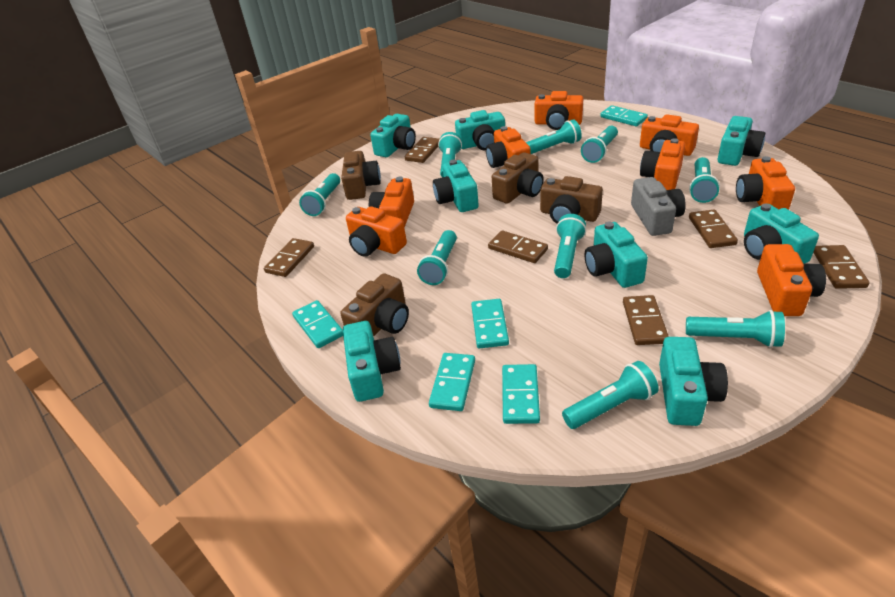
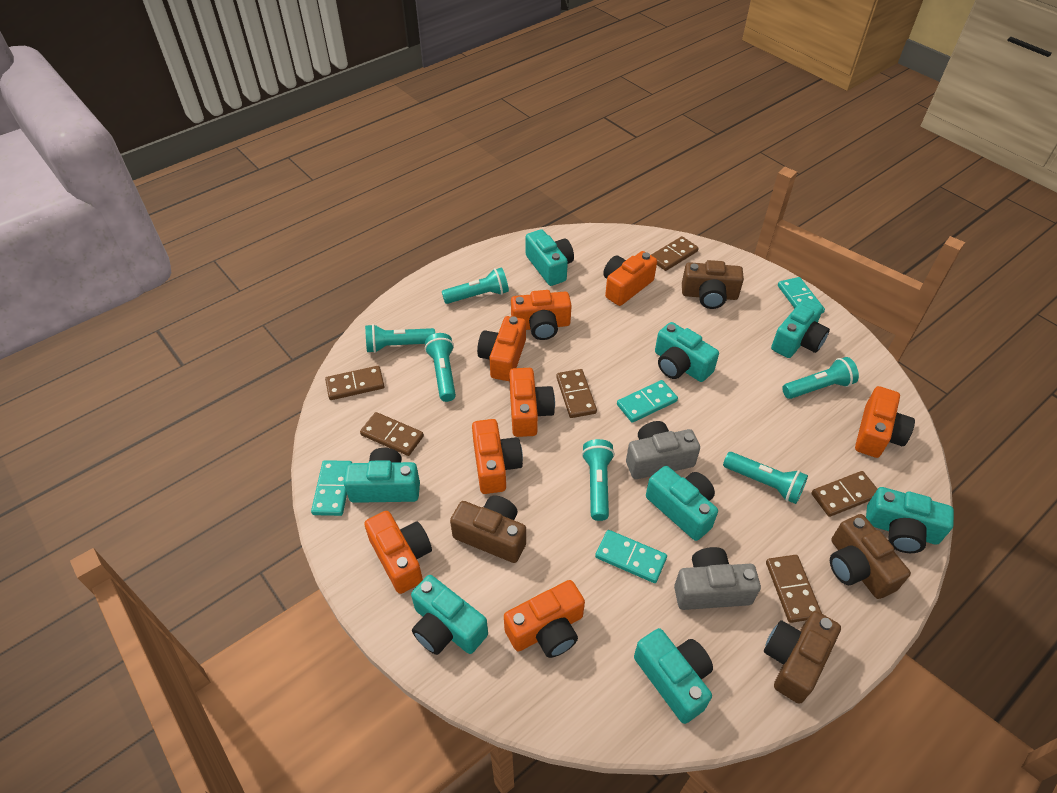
grey camera: [631,177,686,236] = 1 -> [626,421,700,479] [674,547,761,610] = 2
turquoise domino: [292,300,343,348] [429,353,475,411] [471,299,509,348] [502,364,540,424] [600,105,648,126] = 5 -> [311,460,352,516] [595,530,667,583] [617,380,678,423] [778,277,825,313] = 4
turquoise flashlight: [299,173,340,216] [417,230,457,285] [438,132,462,177] [526,119,582,154] [554,214,586,278] [562,361,659,429] [581,126,618,163] [686,310,785,348] [689,157,720,203] = 9 -> [365,324,435,353] [425,333,456,402] [442,267,509,304] [582,439,615,521] [723,452,808,504] [782,357,859,399] = 6

